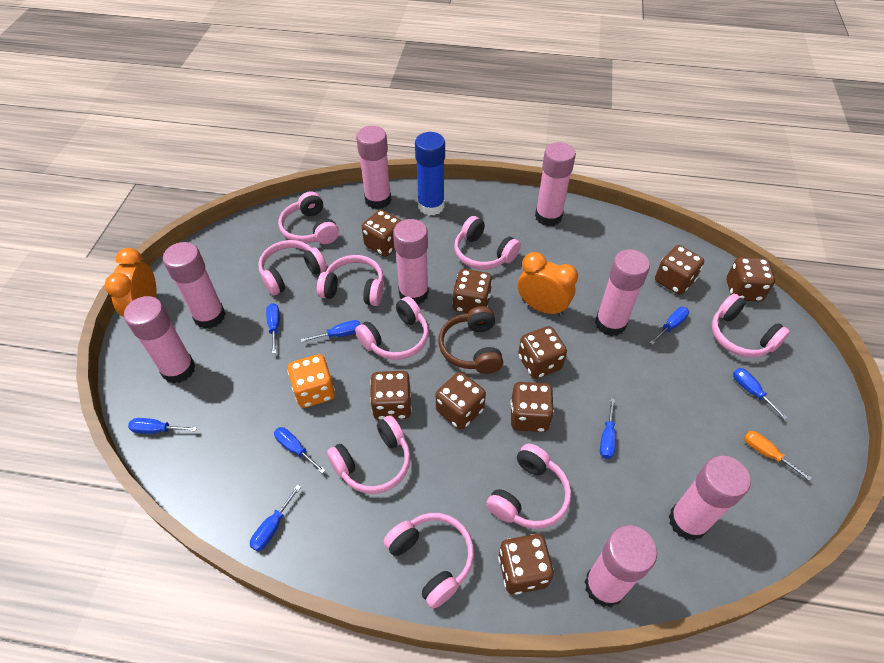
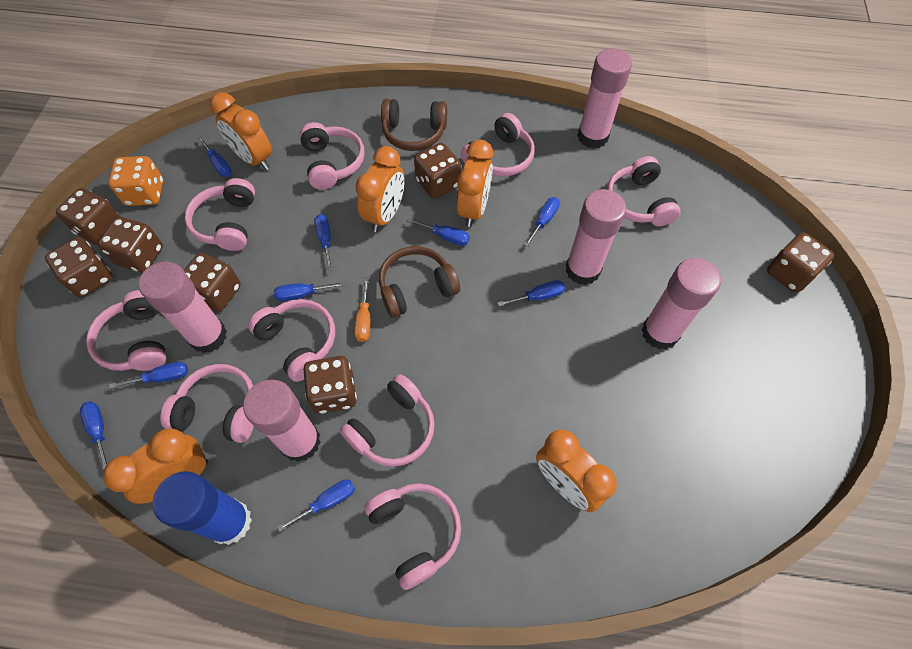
blue screwdriver: [128,418,197,434] [250,485,301,552] [266,303,280,354] [274,427,326,474] [301,320,361,342] [600,398,616,459] [649,307,689,345] [733,368,788,420] = 8 -> [80,401,107,469] [110,362,188,389] [197,135,232,177] [274,282,345,301] [277,480,355,532] [314,214,333,271] [407,218,470,246] [498,280,565,307] [524,197,560,247] = 9
brown dice: [362,209,401,257] [370,371,412,420] [436,372,486,430] [453,269,492,314] [498,534,554,595] [510,382,554,432] [518,326,567,379] [655,245,704,295] [726,257,775,302] = 9 -> [45,237,113,297] [56,188,120,245] [98,217,163,273] [184,253,241,312] [303,356,357,414] [414,143,461,199] [767,233,834,293] = 7
brown headphones: [438,306,503,374] = 1 -> [379,246,460,318] [381,99,447,151] = 2
orange clock: [104,248,156,317] [518,252,578,316] = 2 -> [103,428,208,504] [210,92,272,170] [355,146,404,232] [457,140,493,227] [536,430,617,512] = 5
pink glue stick: [124,296,195,384] [163,242,226,329] [356,126,391,209] [393,219,429,305] [535,142,576,226] [585,525,657,607] [595,249,650,336] [669,456,751,541] = 8 -> [139,262,227,353] [243,379,321,462] [566,189,626,285] [577,48,632,149] [642,258,721,350] = 5

